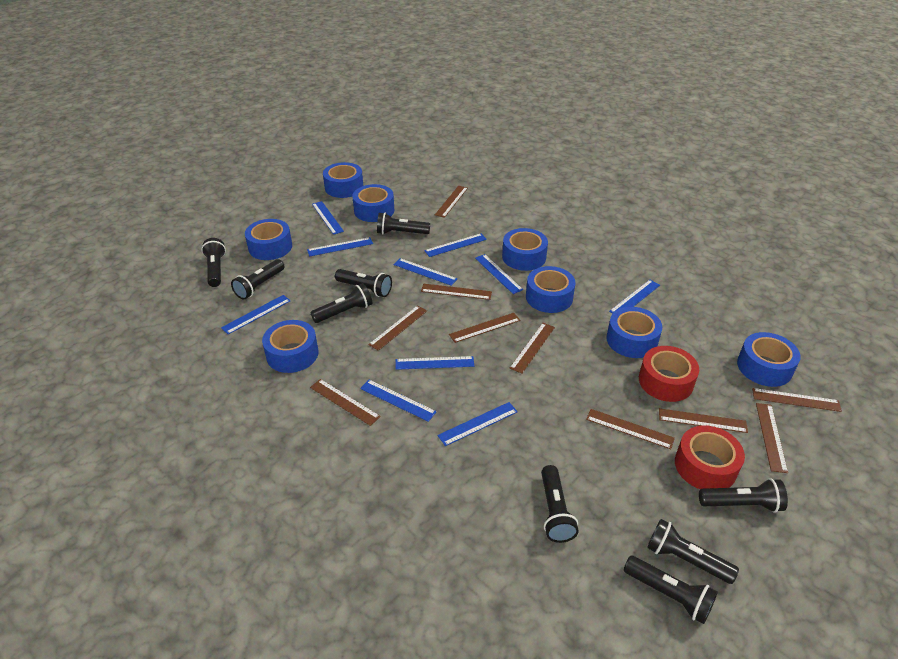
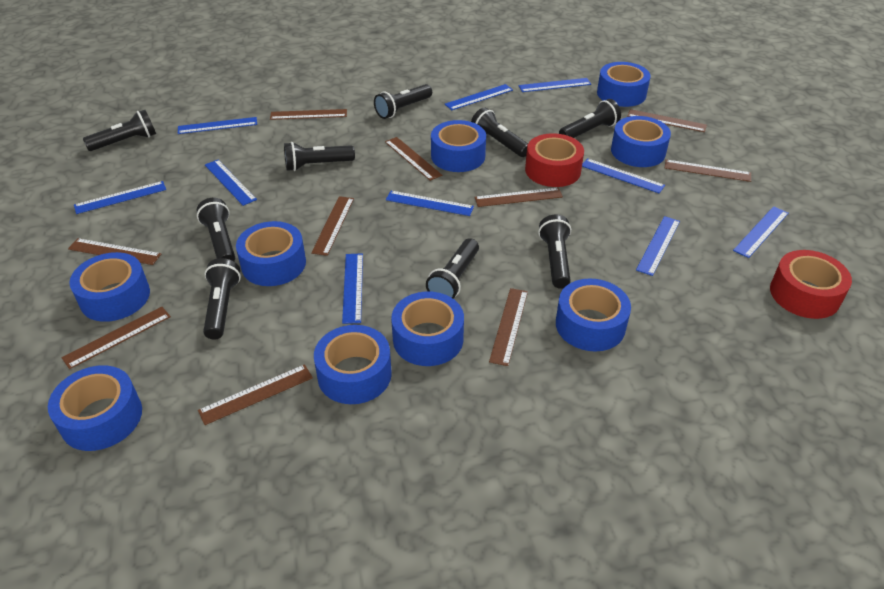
blue tape: [245,219,292,260] [262,320,318,373] [323,162,363,198] [352,184,394,222] [502,228,548,271] [526,266,576,313] [607,307,662,358] [737,332,801,387] = 8 -> [48,365,142,451] [69,252,150,322] [236,221,306,286] [314,325,392,404] [391,292,464,366] [431,120,486,172] [556,278,631,351] [597,62,651,107] [611,116,671,167] = 9

